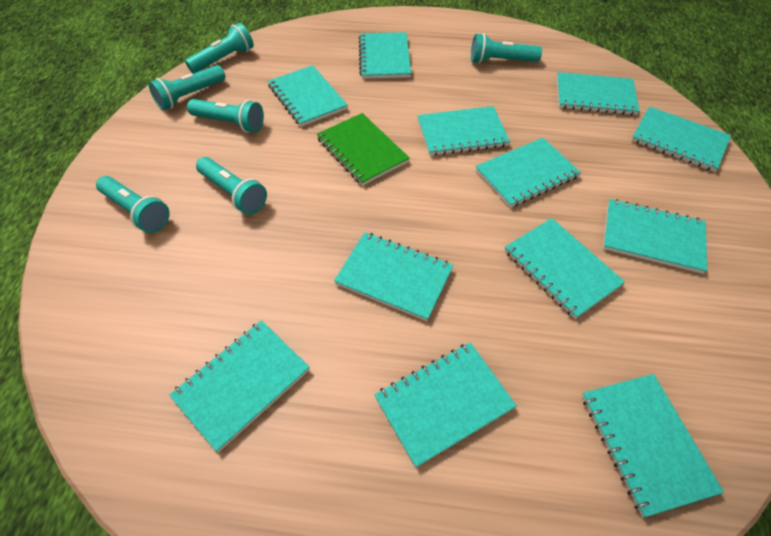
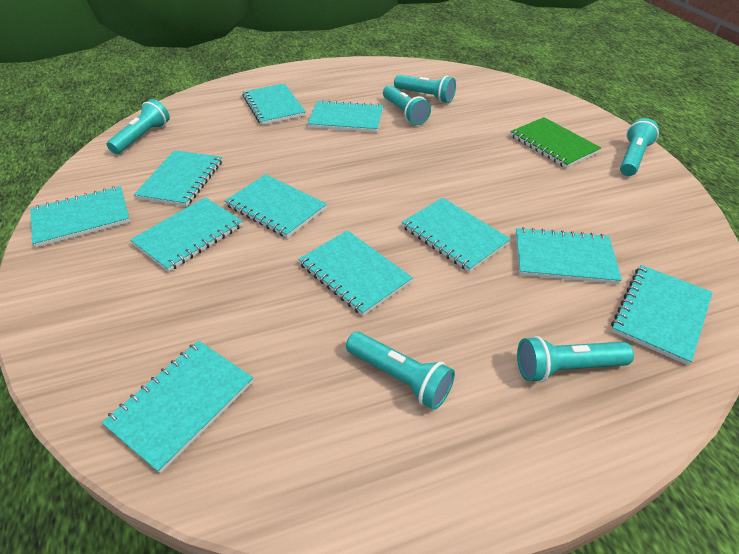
turquoise notebook: [169,320,310,452] [268,65,348,127] [334,232,454,321] [359,32,411,79] [374,342,517,468] [417,106,510,156] [476,138,581,208] [504,218,625,319] [557,72,640,115] [582,374,724,517] [603,199,707,274] [631,107,731,172] = 12 -> [30,186,130,247] [102,341,253,473] [130,197,243,272] [134,150,222,207] [225,174,327,238] [242,83,306,125] [298,230,413,316] [308,100,383,132] [402,198,511,272] [515,227,622,284] [611,265,713,365] = 11

